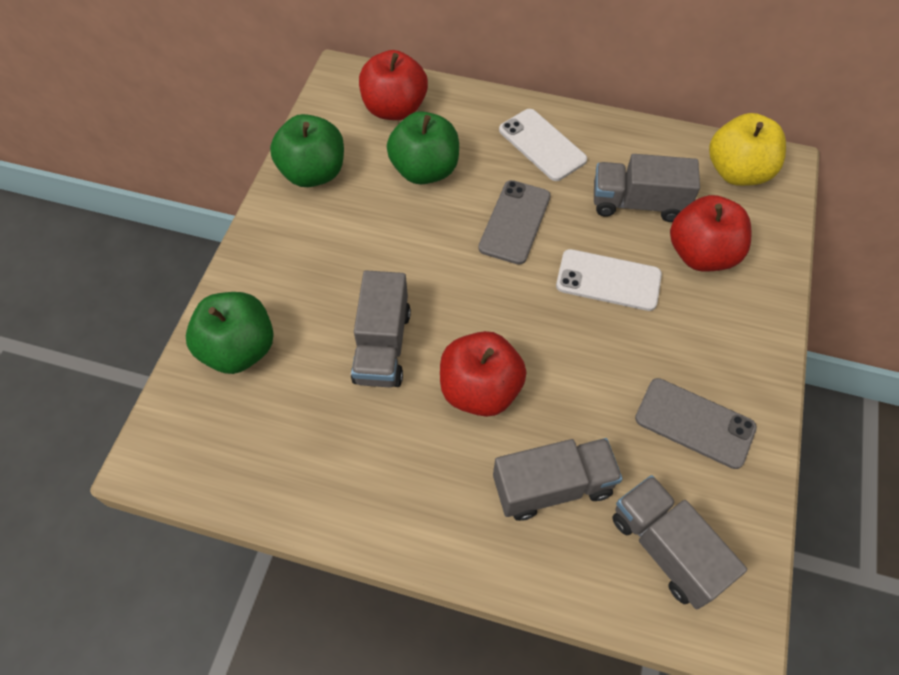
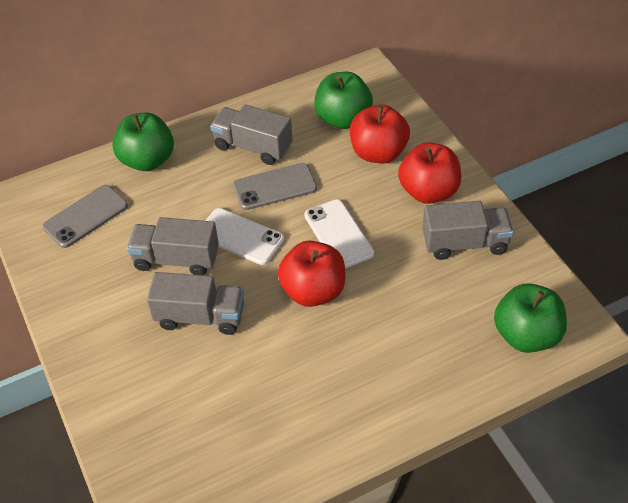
yellow apple: [709,113,786,186] = 1 -> none = 0

